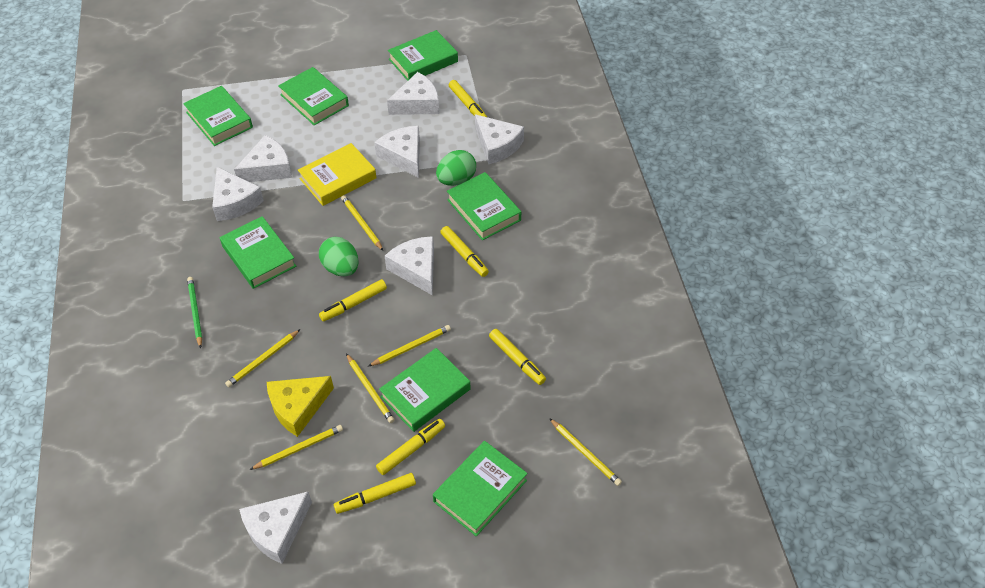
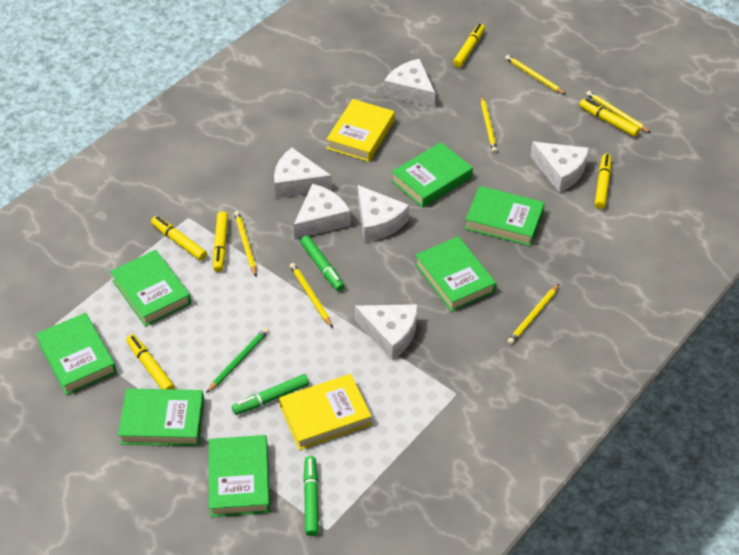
green egg: [319,237,358,277] [436,150,476,186] = 2 -> none = 0
green marker: none = 0 -> [232,374,309,415] [300,236,344,291] [303,456,319,536] = 3
white cheese: [212,167,264,221] [234,135,292,182] [239,492,312,564] [374,126,420,178] [385,236,434,295] [387,72,439,115] [475,114,524,165] = 7 -> [274,148,332,198] [294,184,351,239] [355,304,417,360] [358,185,409,242] [384,59,435,108] [530,142,589,193] = 6
yellow book: [298,143,376,206] = 1 -> [279,374,372,450] [326,99,395,162] = 2
yellow cheese: [267,376,334,437] = 1 -> none = 0

